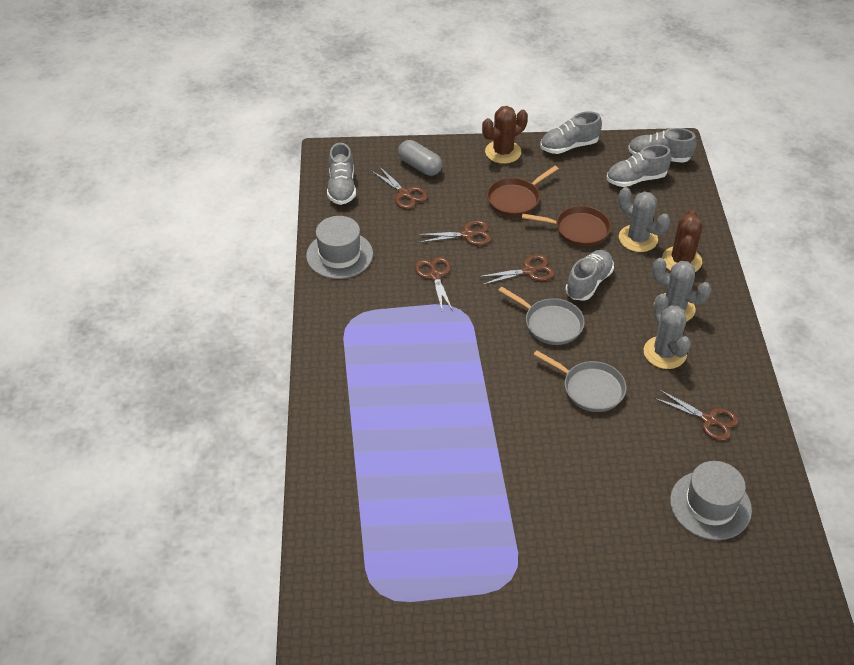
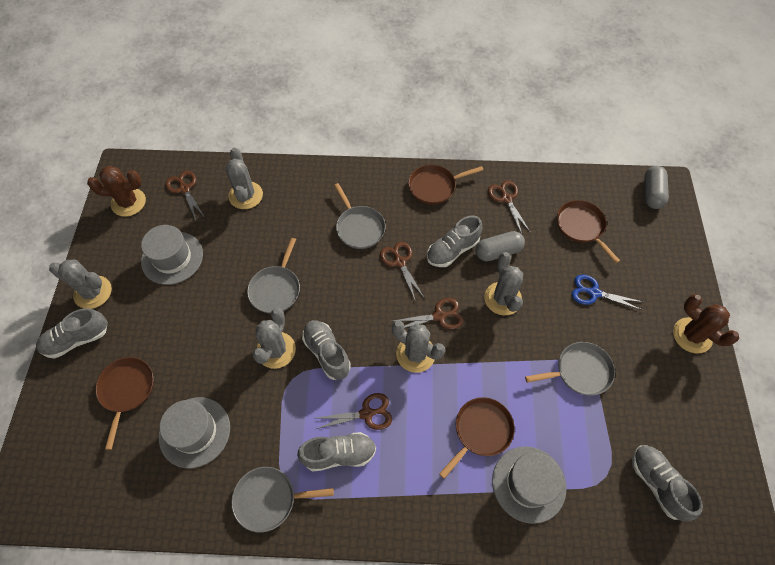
blue scissors: none = 0 -> [572,274,643,310] = 1
brown pan: [487,166,559,217] [522,206,611,247] = 2 -> [95,357,154,450] [408,165,483,205] [439,397,515,479] [557,200,620,263] = 4
grey cactus: [618,187,670,252] [644,294,691,369] [652,258,711,322] = 3 -> [49,260,112,309] [225,148,263,209] [253,308,296,369] [392,320,445,373] [484,252,523,315] = 5
grey capsule: [398,140,442,176] = 1 -> [475,231,525,261] [644,166,669,209] = 2
grey hat: [306,216,373,279] [670,461,752,540] = 2 -> [141,225,203,285] [159,397,230,468] [492,446,566,524] = 3
grey pan: [498,287,585,345] [534,350,626,412] = 2 -> [231,467,334,532] [247,238,300,314] [334,183,386,249] [525,342,615,395] = 4

